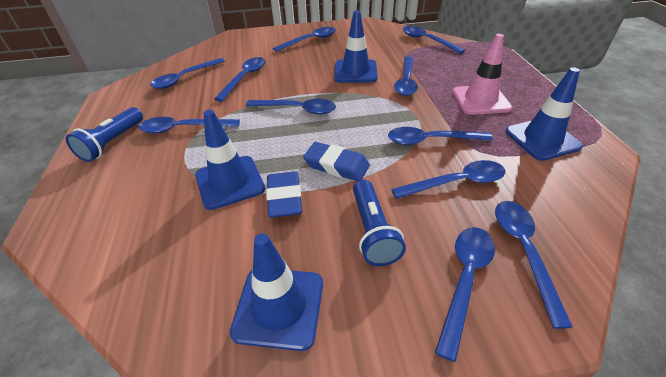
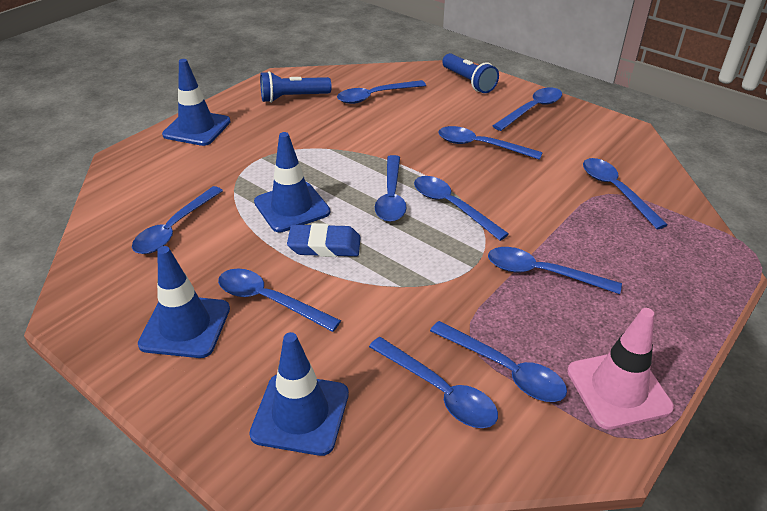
blue eraser: [266,171,302,218] [303,142,370,181] = 2 -> [287,223,361,257] = 1

